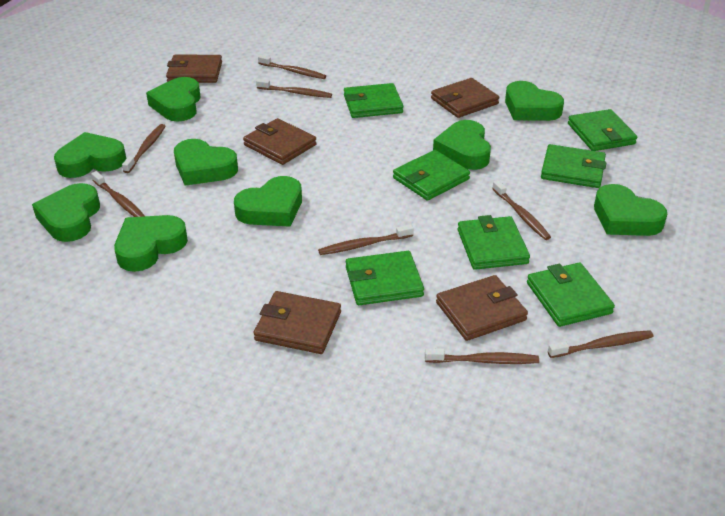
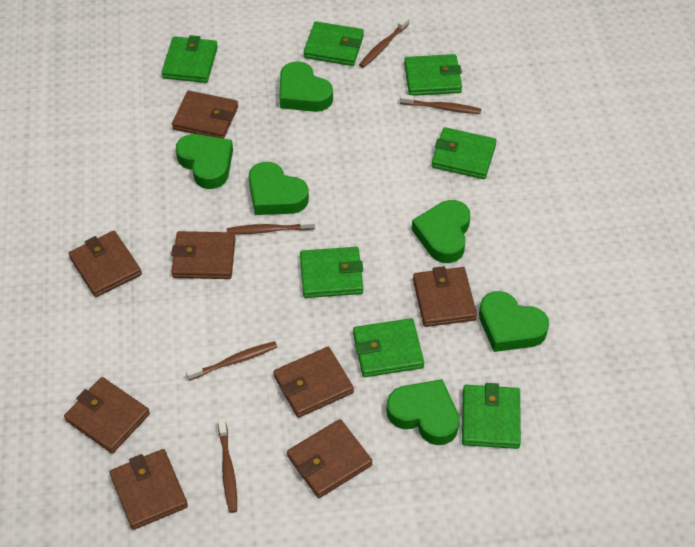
brown toothbrush: [91,171,145,217] [122,124,166,173] [256,79,332,98] [258,55,326,79] [318,224,414,255] [425,348,539,364] [492,180,551,240] [548,330,654,358] = 8 -> [186,341,277,381] [218,418,237,513] [227,219,315,234] [359,16,410,68] [400,94,481,114] = 5
brown wallet: [166,55,222,83] [243,118,317,165] [254,291,341,354] [431,78,499,118] [436,275,528,341] = 5 -> [64,377,150,453] [68,231,142,297] [110,449,188,530] [171,231,236,279] [172,91,238,139] [273,347,354,418] [287,419,373,498] [413,266,477,327] = 8
green heart: [32,183,100,242] [54,132,126,178] [114,215,188,272] [146,77,201,122] [174,139,238,186] [234,176,302,227] [433,120,491,170] [505,81,564,121] [594,184,667,236] = 9 -> [176,134,233,189] [249,162,309,215] [280,61,333,112] [387,379,459,445] [412,200,470,263] [479,291,549,352] = 6

